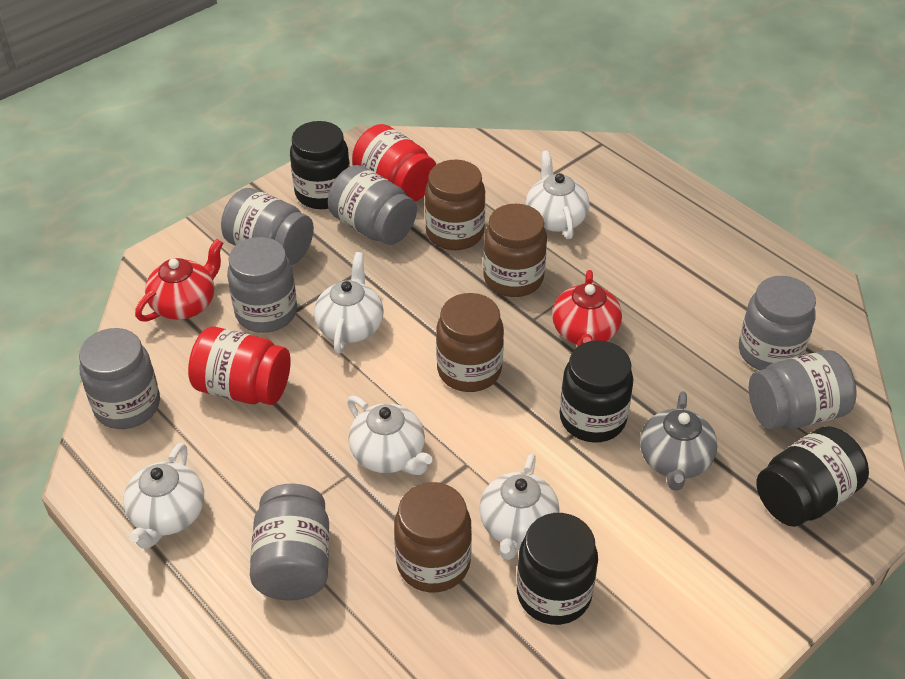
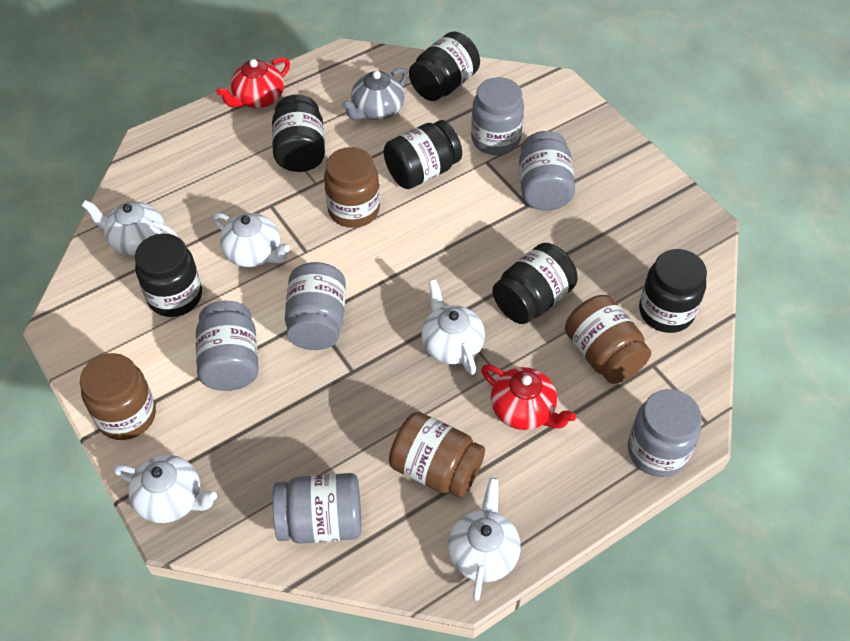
black jar: [290,121,350,209] [517,513,598,625] [560,340,633,442] [756,426,869,527] = 4 -> [135,234,202,317] [272,94,325,172] [384,120,462,189] [409,32,480,101] [492,243,578,324] [639,249,707,333] = 6
grey jar: [79,328,160,429] [221,188,314,265] [227,237,297,333] [250,484,329,600] [328,165,417,245] [739,276,816,370] [749,350,856,430] = 7 -> [196,301,259,391] [273,473,362,544] [285,262,346,350] [471,77,524,155] [519,131,575,211] [628,389,702,477] = 6
red jar: [188,326,290,405] [352,124,436,201] = 2 -> none = 0

